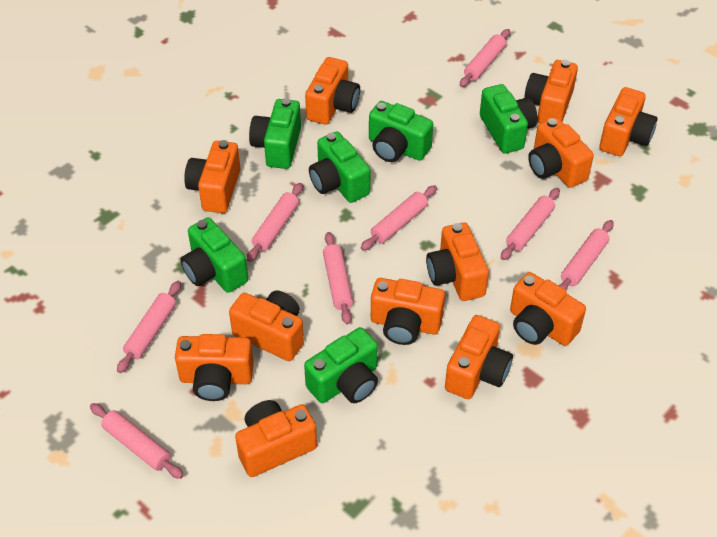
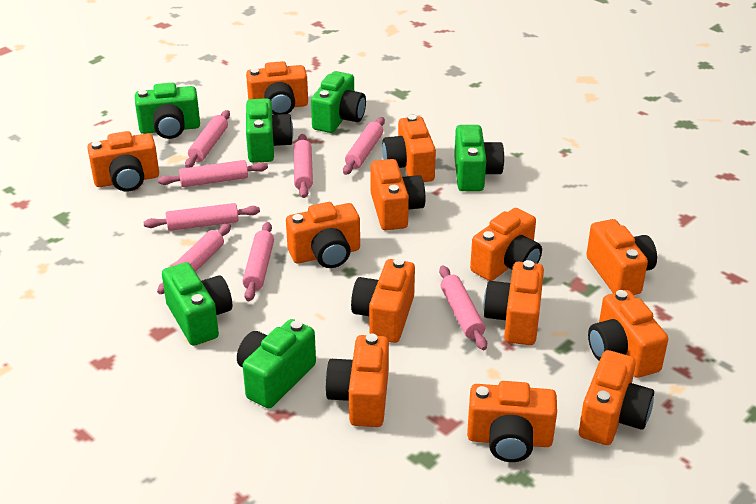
orange camera: [175,334,254,401] [184,140,241,213] [229,290,304,361] [235,400,317,477] [305,57,360,125] [371,278,445,345] [426,222,489,301] [445,315,513,399] [510,272,586,346] [524,60,578,123] [528,117,594,188] [599,87,657,156] = 12 -> [87,131,159,192] [246,61,308,115] [286,202,360,268] [325,333,389,427] [351,258,415,343] [371,159,425,230] [382,115,436,182] [467,381,557,462] [470,208,542,281] [483,260,544,345] [579,350,654,445] [586,219,657,295] [588,290,668,378] = 13

